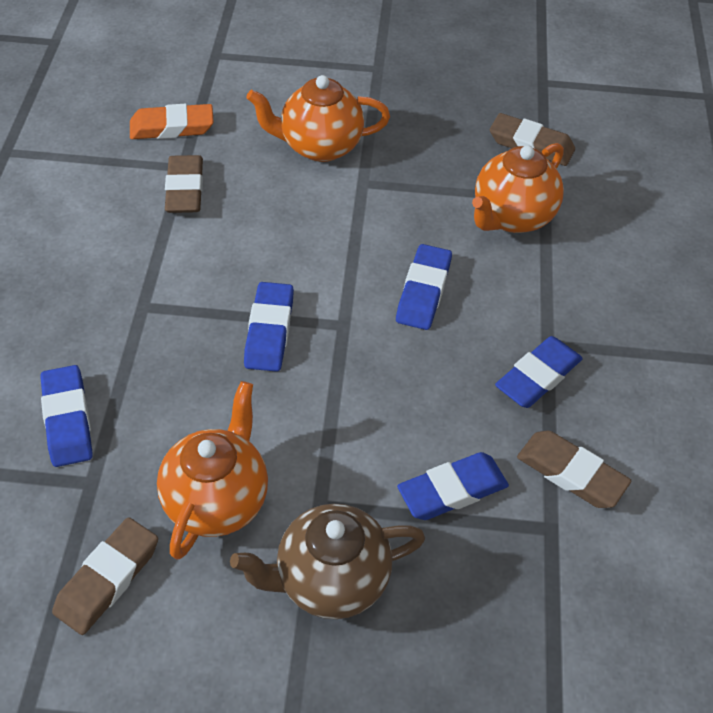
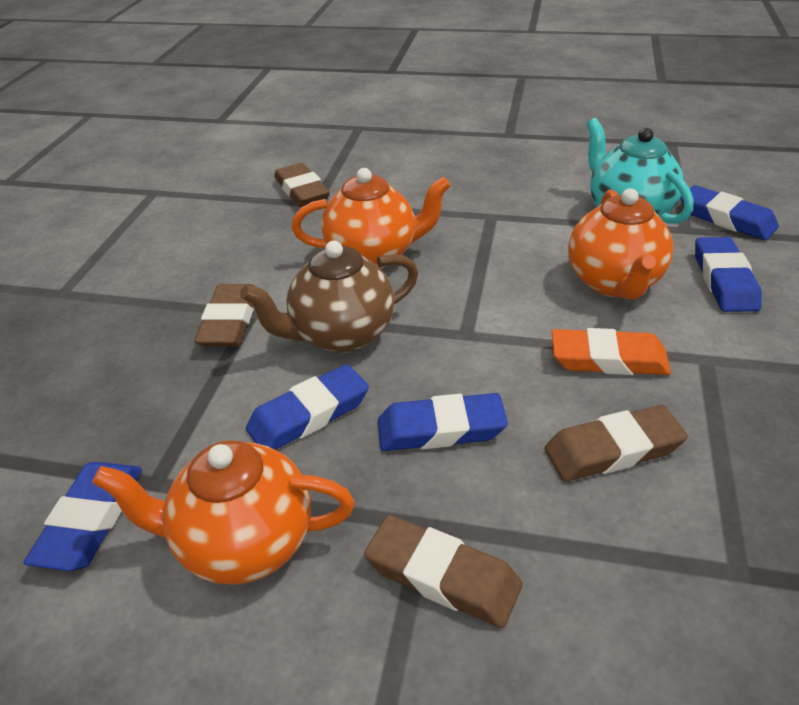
turquoise teapot: none = 0 -> [587,118,693,224] = 1

